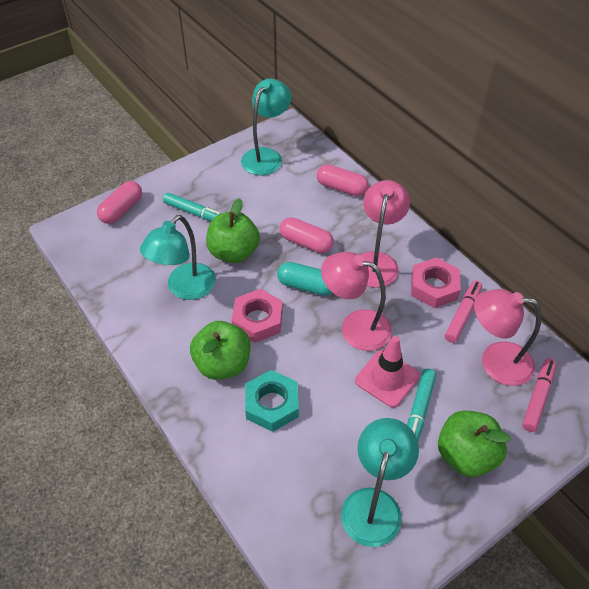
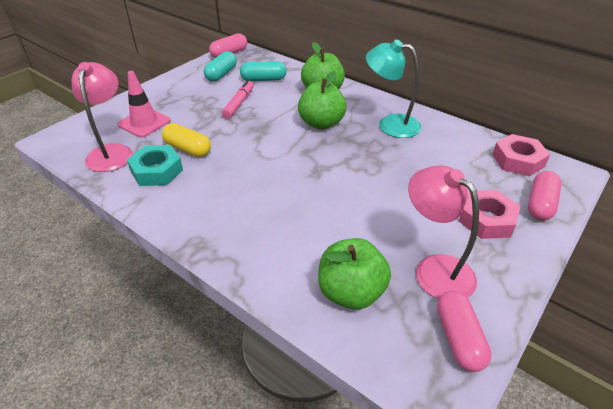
pink lamp: [321,252,392,351] [360,180,410,288] [474,289,542,386] = 3 -> [72,62,133,172] [408,165,479,299] = 2
pink marker: [445,281,482,343] [522,358,557,432] = 2 -> [222,80,254,119] = 1
turquoise capsule: [277,262,332,296] = 1 -> [204,51,237,82] [240,61,287,81] = 2
turquoise lamp: [140,215,216,300] [241,79,292,175] [341,418,419,547] = 3 -> [366,40,421,138] = 1
turquoise marker: [163,192,222,221] [407,369,436,441] = 2 -> none = 0
yellow capsule: none = 0 -> [162,123,211,157] = 1

